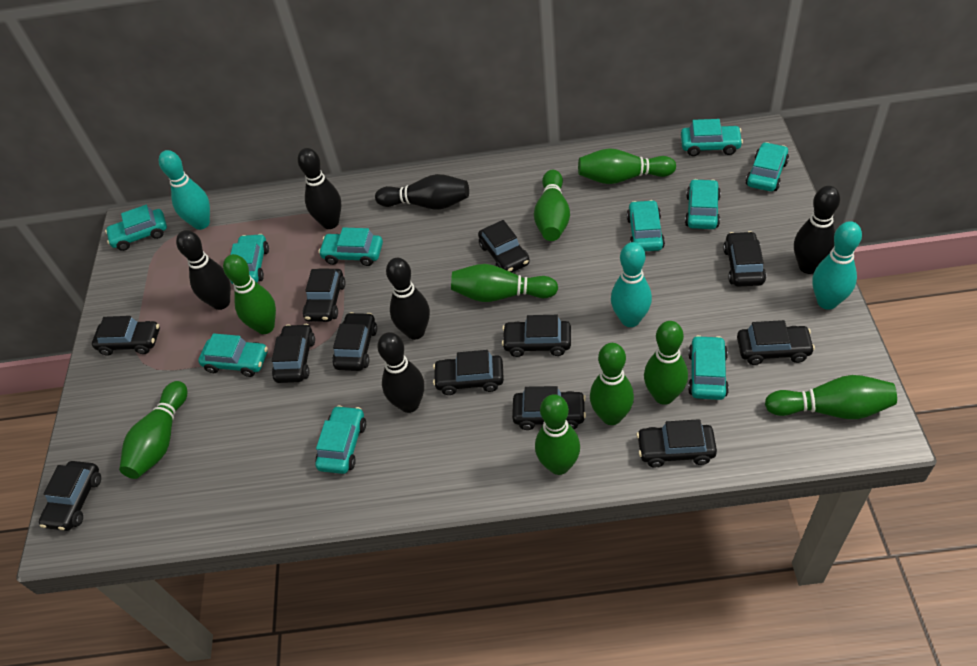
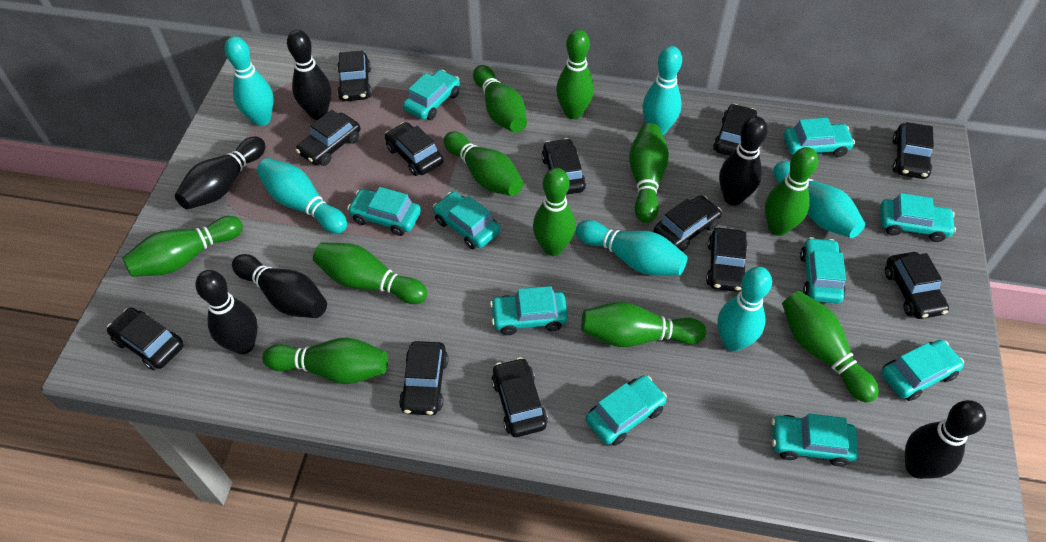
green bowling pin: [119,381,188,479] [223,254,276,334] [451,264,558,302] [534,170,570,241] [535,394,580,475] [578,148,676,184] [590,343,634,425] [644,321,688,405] [765,375,897,419] = 9 -> [122,216,243,277] [262,337,388,384] [313,242,427,304] [444,131,523,196] [473,65,527,133] [533,168,576,256] [556,29,594,119] [581,302,706,347] [629,123,669,223] [765,147,818,236] [782,291,879,402] = 11
turquoise bowling pin: [159,150,210,230] [611,242,652,327] [812,221,862,310] = 3 -> [224,36,274,126] [257,158,347,234] [576,220,688,275] [642,46,682,135] [717,267,772,351] [773,161,865,238] = 6

